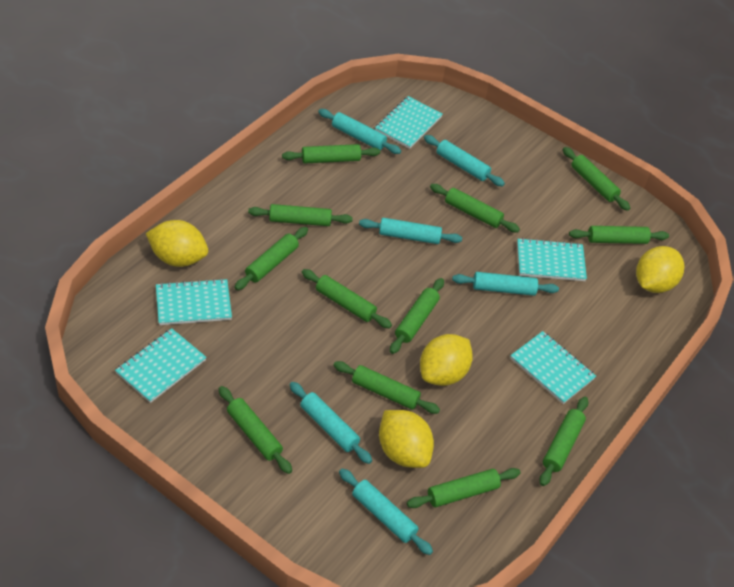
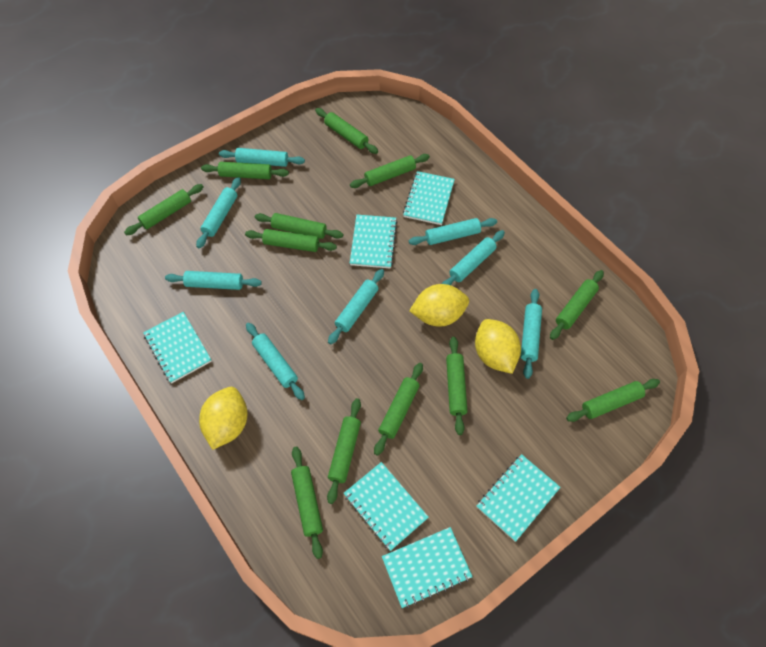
turquoise notebook: [115,328,206,403] [156,278,232,325] [375,96,443,149] [510,331,596,404] [517,238,587,281] = 5 -> [143,312,212,383] [344,462,429,551] [350,215,398,268] [382,527,473,608] [403,171,455,225] [477,454,561,541] = 6
turquoise rolling pin: [290,382,372,464] [318,109,401,154] [339,468,433,555] [359,218,462,244] [424,135,505,186] [452,272,559,296] = 6 -> [165,271,262,290] [196,177,241,248] [219,148,305,167] [246,323,305,400] [328,269,384,344] [409,218,497,245] [442,230,505,285] [521,289,542,379] = 8
yellow lemon: [146,220,208,267] [379,410,434,468] [420,334,473,386] [636,246,684,293] = 4 -> [199,387,248,450] [409,284,469,327] [475,319,521,374] = 3

